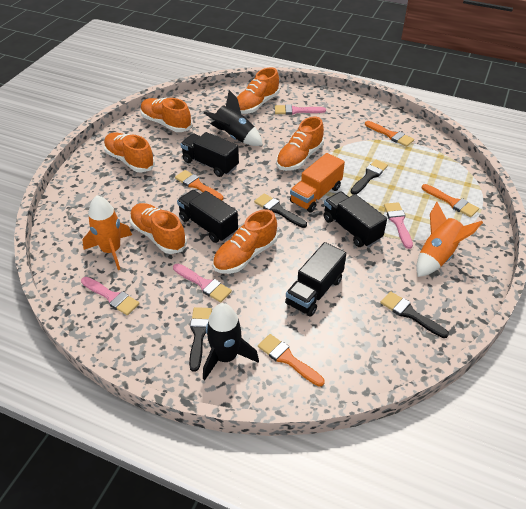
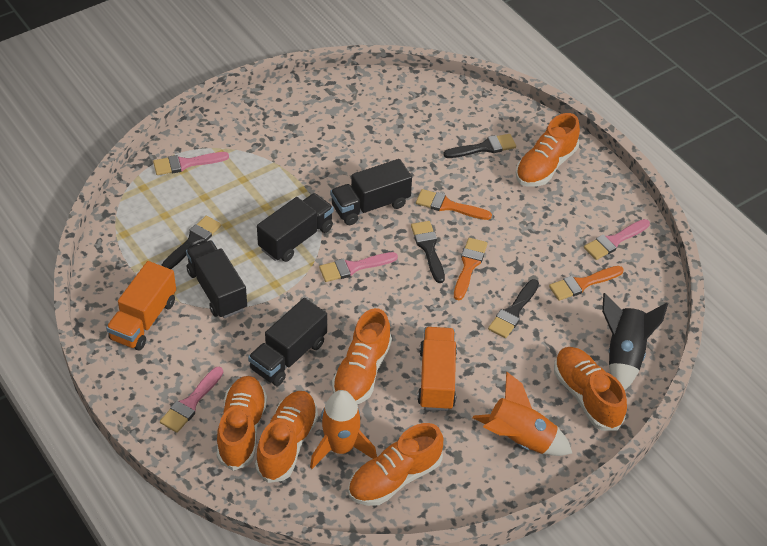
black rocket: [203,303,259,380] [204,90,263,146] = 2 -> [602,293,668,390] = 1
orange brush: [175,170,223,200] [258,334,325,387] [365,121,414,147] [422,184,479,217] = 4 -> [416,189,492,220] [454,238,488,300] [549,266,624,301] = 3
orange truck: [290,153,345,213] = 1 -> [106,261,176,350] [417,327,457,411] = 2

